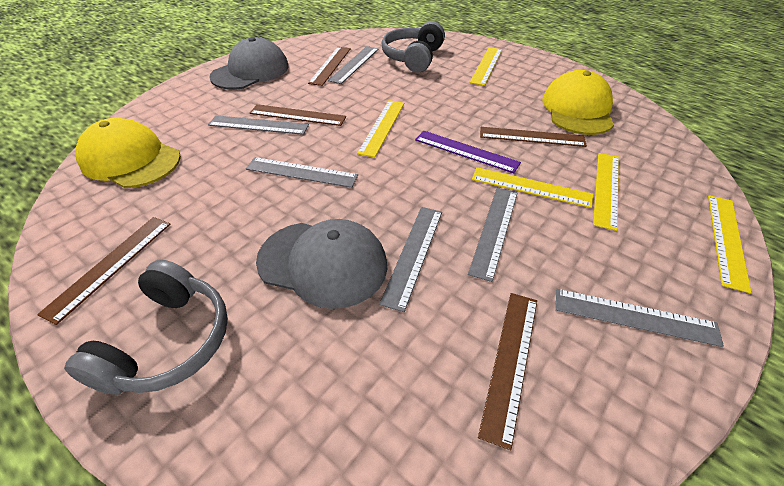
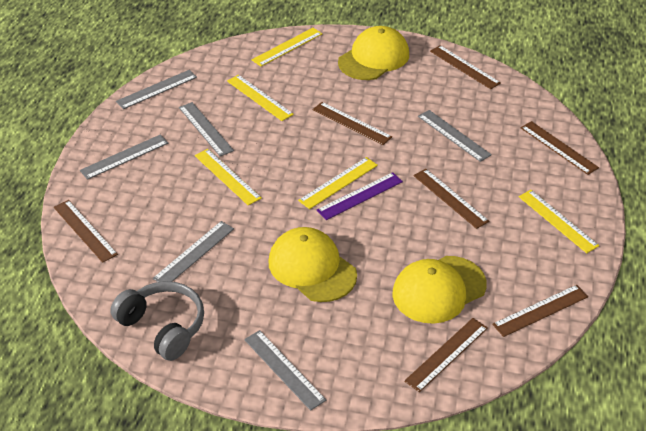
brown ruler: [37,217,171,325] [250,104,346,126] [308,47,351,86] [478,293,537,450] [480,127,587,147] = 5 -> [54,200,118,263] [312,102,392,145] [404,318,488,392] [413,169,489,229] [430,45,501,89] [492,285,588,337] [521,121,599,175] = 7
grey cap: [209,37,289,90] [256,219,387,309] = 2 -> none = 0
grey headphones: [64,259,228,395] [382,21,445,72] = 2 -> [110,281,204,361] = 1
yellow cap: [75,118,181,188] [542,70,614,135] = 2 -> [268,227,357,302] [338,26,409,80] [392,256,487,324] = 3

